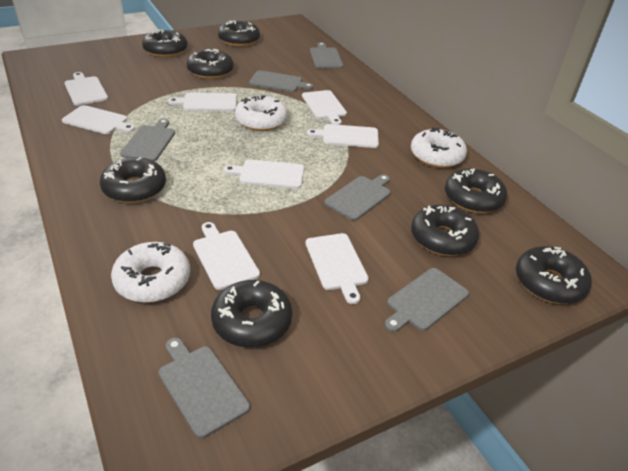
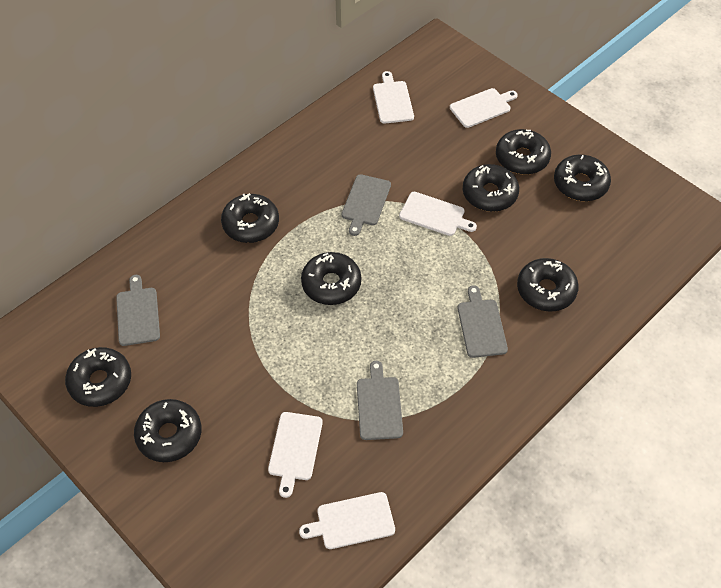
grey cutting board: [120,119,175,161] [159,338,250,438] [249,70,313,92] [310,42,343,68] [324,174,391,221] [385,268,469,332] = 6 -> [116,275,160,346] [342,174,391,236] [357,361,403,440] [457,285,508,358] = 4
white cutting board: [62,105,135,134] [64,72,108,105] [168,92,237,111] [193,222,260,290] [224,159,304,189] [302,90,347,125] [305,233,369,304] [307,124,379,148] = 8 -> [268,412,323,498] [299,492,395,549] [373,71,414,124] [399,192,477,236] [450,88,518,128] = 5
white donut: [111,242,190,303] [235,95,288,131] [411,127,467,168] = 3 -> none = 0

